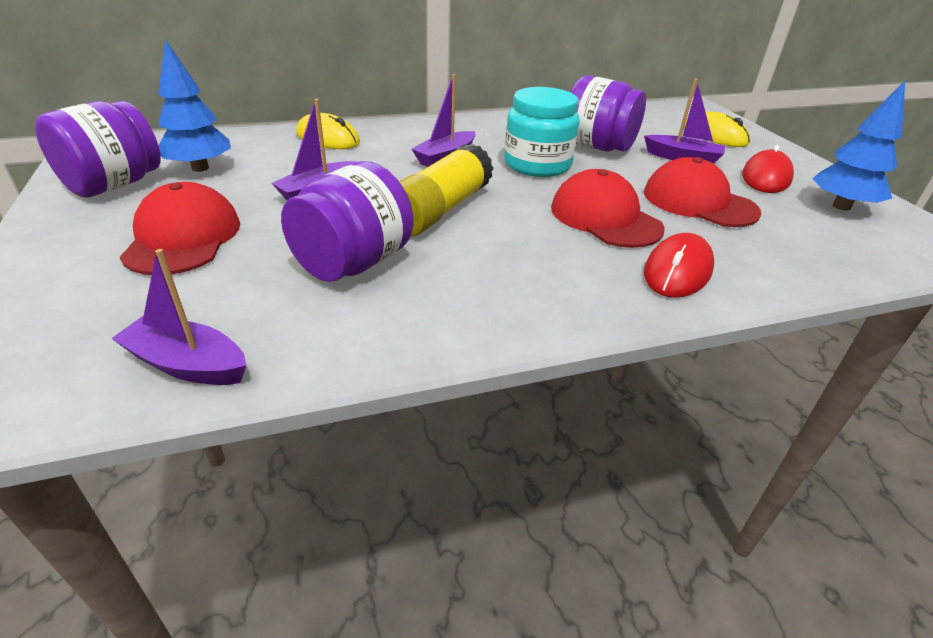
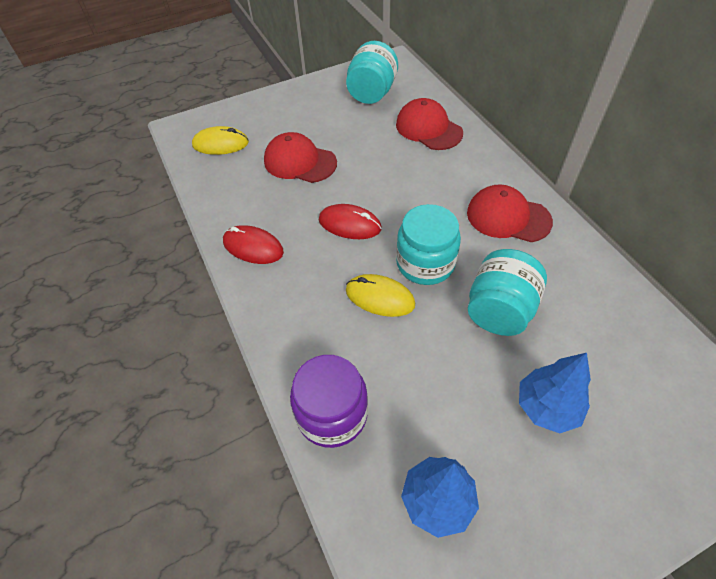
purple boat: [111,249,247,385] [272,99,358,201] [411,74,475,167] [644,79,725,164] = 4 -> none = 0
purple jar: [35,101,161,198] [281,161,413,282] [570,75,646,152] = 3 -> [290,355,368,448] = 1
turquoise jar: [504,87,579,177] = 1 -> [346,41,398,104] [396,204,461,285] [468,249,547,336] = 3
yellow glue stick: [400,143,494,237] = 1 -> none = 0

